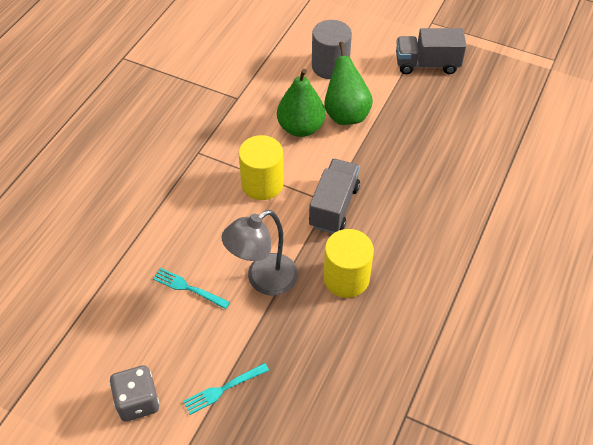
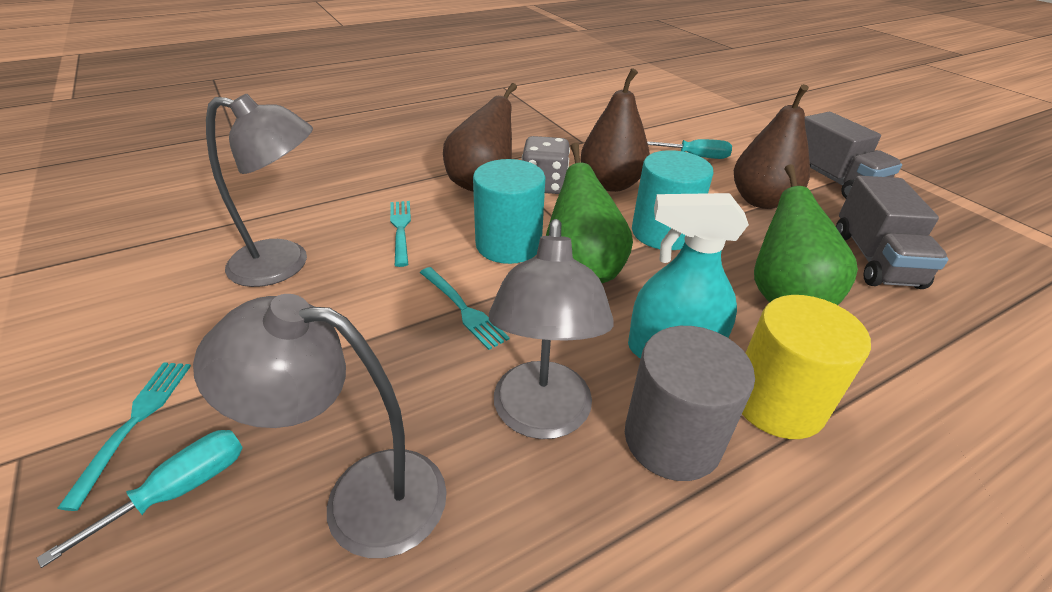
brown pear: none = 0 -> [443,83,517,192] [581,68,650,192] [734,84,810,209] = 3
grey lamp: [221,210,298,295] = 1 -> [193,294,447,558] [206,94,313,287] [489,219,614,439] = 3
turquoise cylinder: none = 0 -> [473,159,545,264] [632,150,714,250] = 2
turquoise fork: [153,268,230,309] [183,363,269,415] = 2 -> [57,362,191,511] [390,201,411,267] [420,267,510,350] = 3
turquoise screwdriver: none = 0 -> [37,430,243,568] [647,139,732,159] = 2
turquoise spray bottle: none = 0 -> [628,193,749,359] = 1
yellow cylinder: [239,135,284,200] [323,229,374,298] = 2 -> [742,295,871,439] = 1

